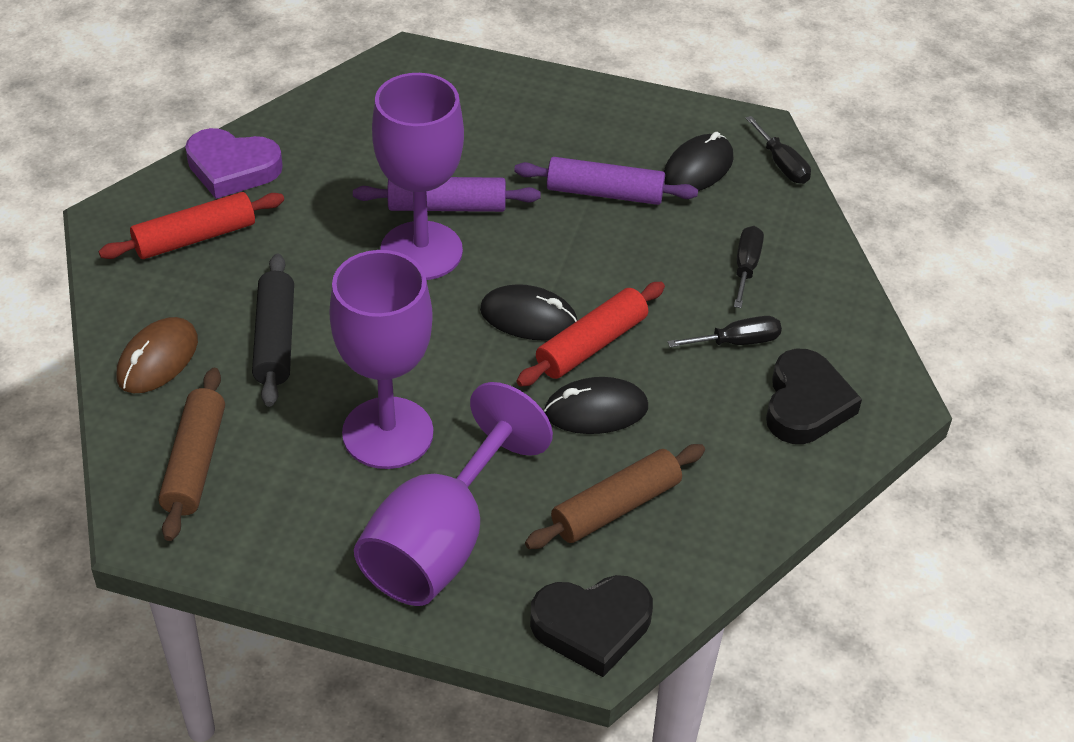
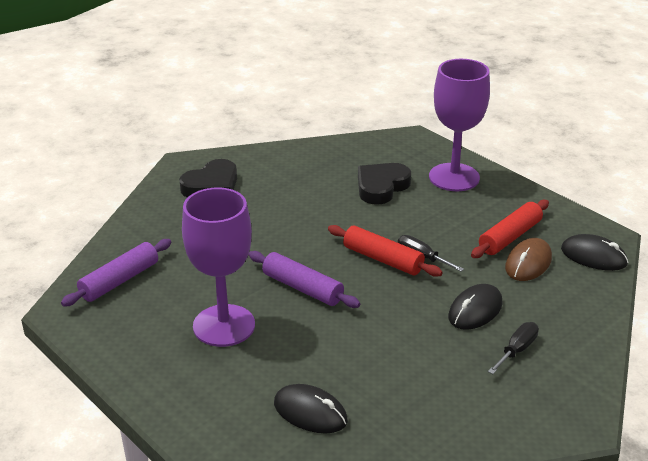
black rolling pin: [252,254,294,407] = 1 -> none = 0
black screwdriver: [668,316,782,347] [734,226,764,308] [745,116,811,184] = 3 -> [398,235,464,272] [488,322,539,374] = 2
brown rolling pin: [158,368,225,541] [525,444,705,549] = 2 -> none = 0
purple goblet: [329,250,433,469] [354,382,553,606] [372,73,464,280] = 3 -> [182,188,255,347] [429,59,490,191] = 2
purple heart: [185,128,283,199] = 1 -> none = 0

